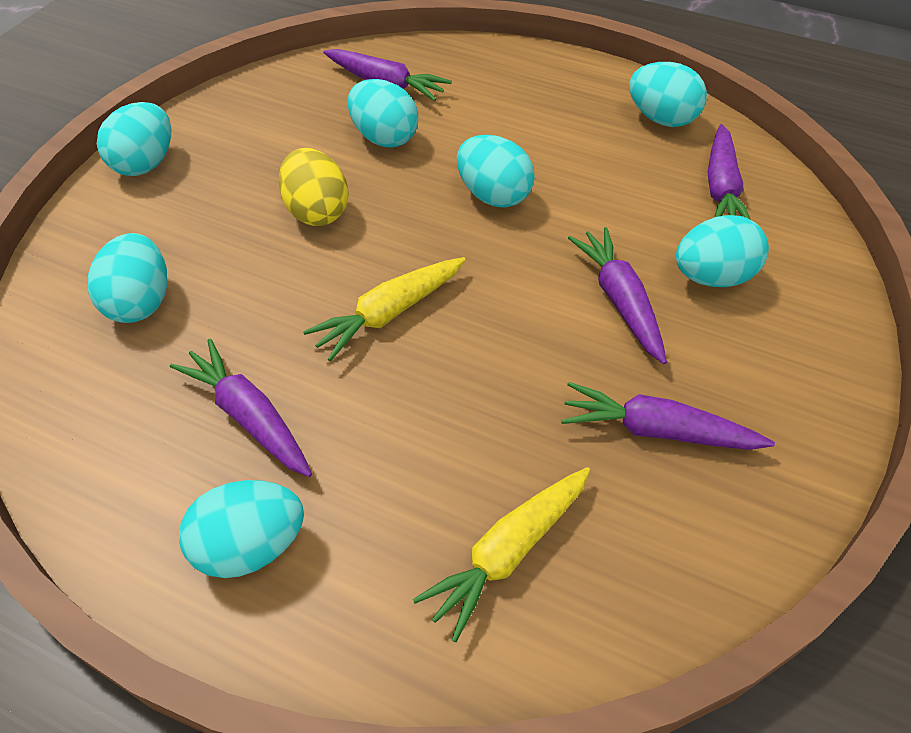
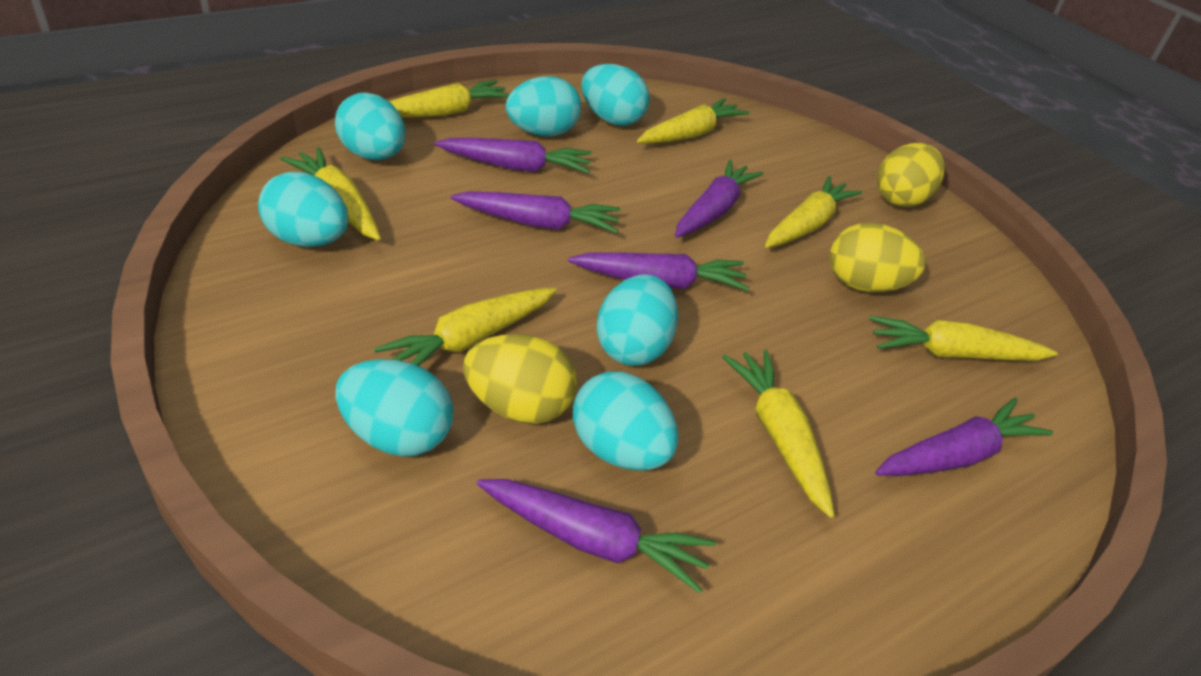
purple carrot: [170,339,312,477] [323,49,452,101] [561,382,775,450] [568,227,667,364] [708,124,751,220] = 5 -> [435,138,592,174] [451,191,620,233] [477,479,716,593] [568,252,749,291] [675,160,764,238] [875,397,1053,476] = 6
yellow carrot: [303,257,466,361] [413,467,590,642] = 2 -> [281,147,381,240] [374,288,557,366] [389,80,509,118] [637,98,749,144] [722,349,835,518] [765,176,862,248] [869,316,1058,361] = 7
yellow egg: [279,148,349,226] = 1 -> [463,334,577,424] [829,223,926,292] [877,143,945,207] = 3

